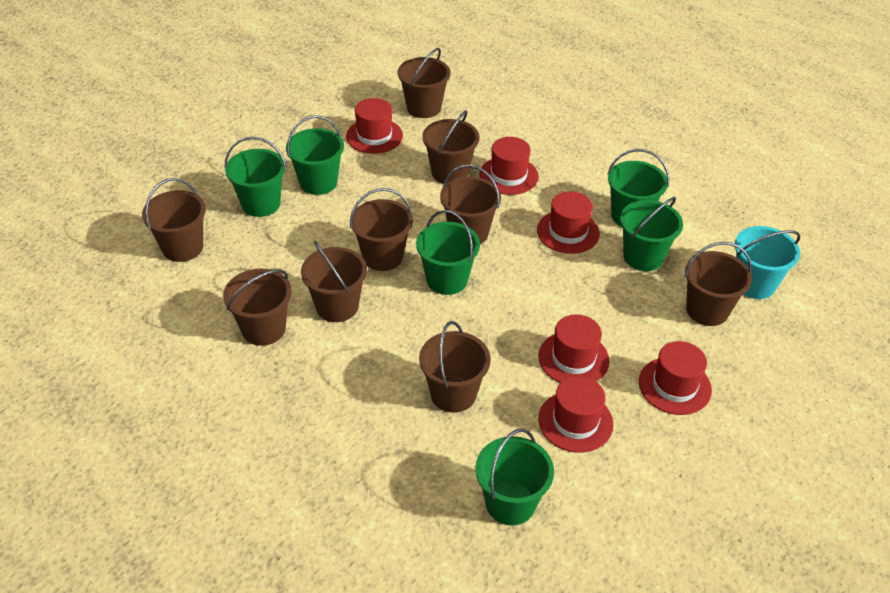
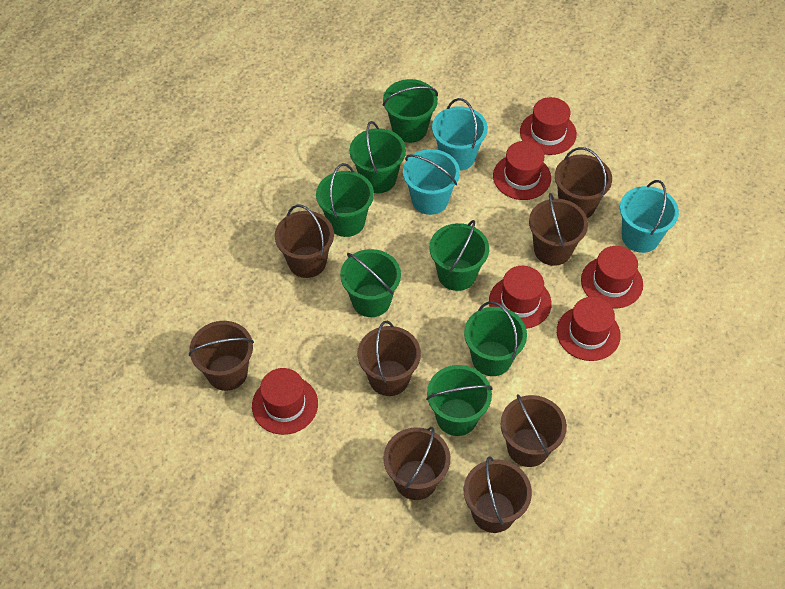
brown bucket: [142,178,206,262] [223,269,292,346] [301,241,367,322] [350,188,413,271] [398,48,451,118] [419,321,491,413] [422,110,480,184] [440,165,501,244] [685,242,752,326] = 9 -> [189,321,254,391] [275,204,334,278] [357,321,421,396] [383,427,450,500] [464,456,532,533] [501,394,567,467] [529,193,588,266] [555,147,612,218] = 8
green bucket: [225,137,286,217] [286,115,344,195] [416,210,480,295] [475,429,554,525] [607,149,669,226] [620,197,683,271] = 6 -> [316,163,374,237] [340,249,401,317] [350,121,406,193] [383,79,438,143] [426,365,493,436] [430,220,489,291] [464,301,527,376] = 7
turquoise bucket: [735,226,800,299] = 1 -> [403,149,460,215] [432,98,488,171] [620,180,679,253] = 3

